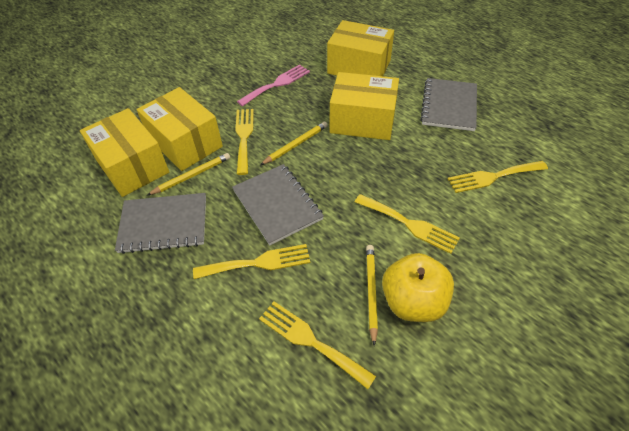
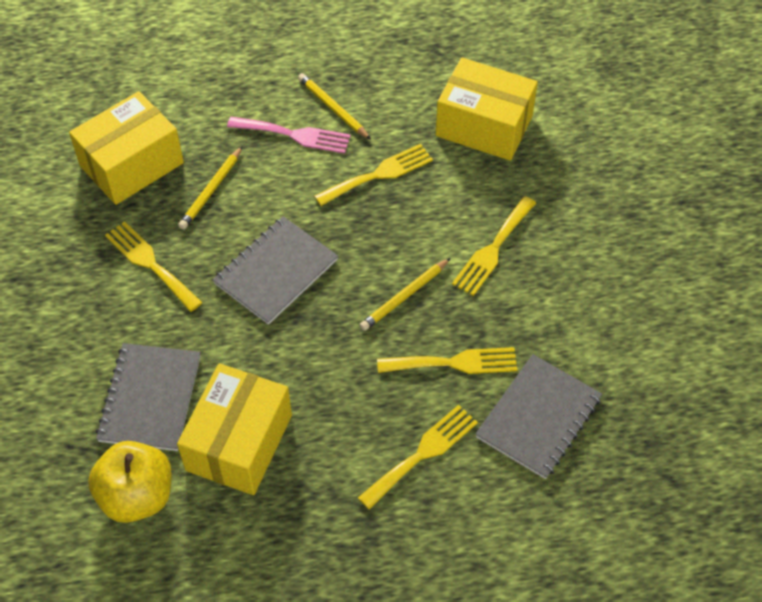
yellow box: [80,108,169,197] [137,87,223,171] [327,20,394,76] [330,72,399,140] = 4 -> [69,91,184,205] [177,363,292,495] [436,57,538,161] = 3

